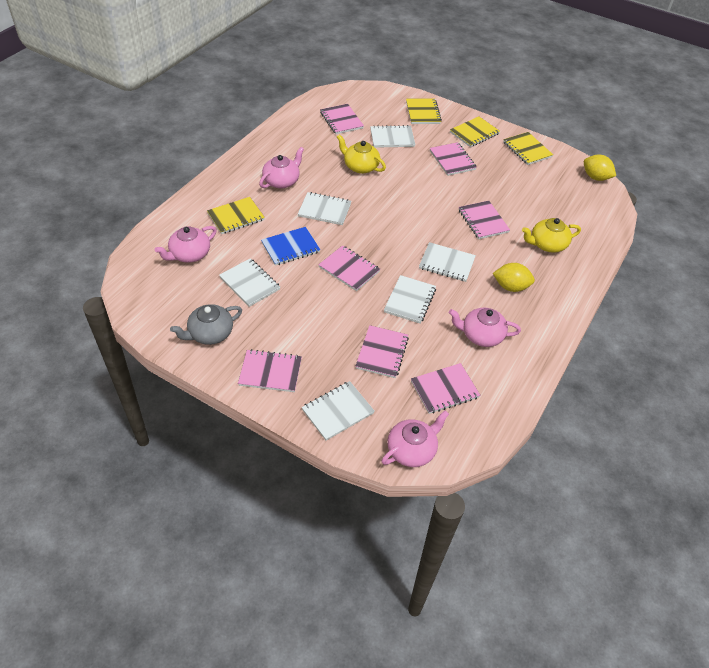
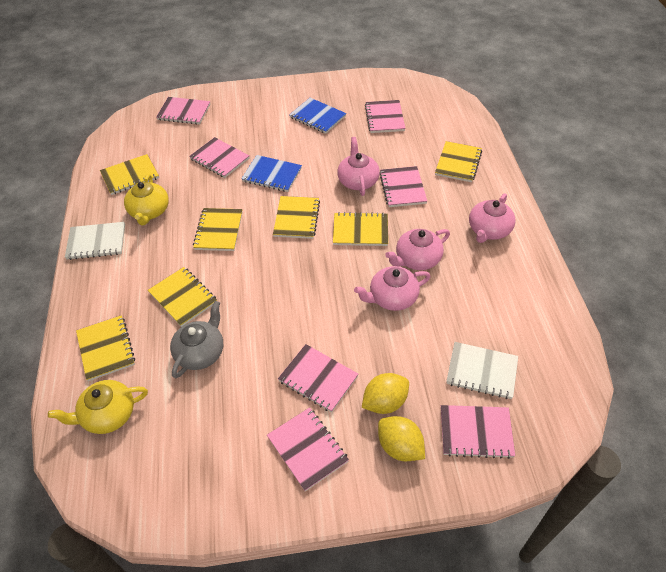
blue notebook: [261,227,320,266] = 1 -> [241,155,302,192] [289,98,346,134] = 2
white notebook: [219,258,280,307] [298,192,351,225] [302,381,375,441] [370,125,415,148] [384,275,436,324] [419,242,476,282] = 6 -> [65,222,125,260] [446,342,518,399] = 2
yellow notebook: [207,197,265,234] [406,98,442,124] [450,117,500,147] [503,132,553,165] = 4 -> [76,315,135,381] [100,154,159,195] [148,267,217,327] [193,208,242,251] [273,196,320,239] [333,212,388,246] [435,141,482,182] = 7

